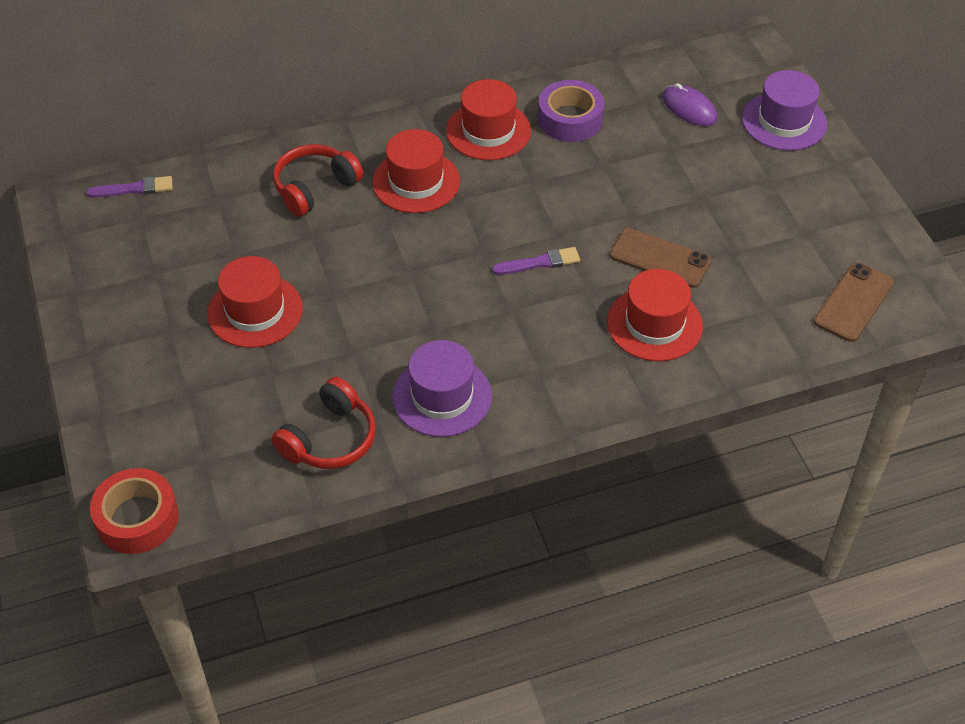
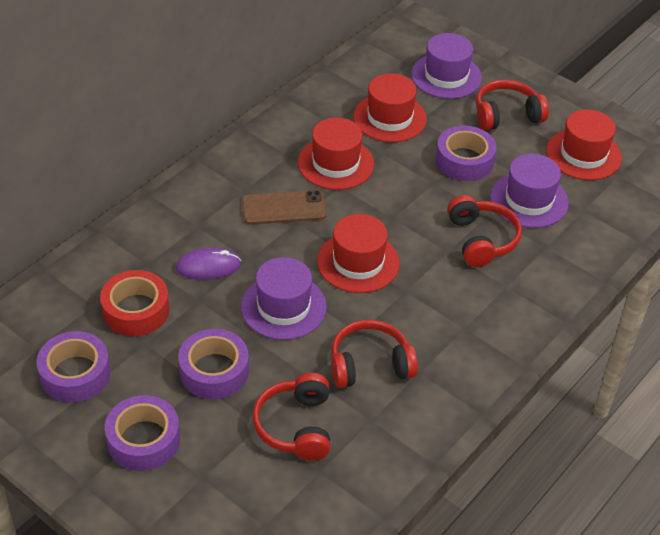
brown phone: [610,228,711,288] [814,263,894,342] = 2 -> [242,190,327,225] = 1
purple brush: [86,176,173,198] [492,247,580,275] = 2 -> none = 0
purple hat: [392,340,492,437] [742,70,827,151] = 2 -> [241,257,327,340] [411,33,482,99] [490,154,569,228] = 3
purple tape: [538,80,604,142] = 1 -> [36,331,111,402] [105,395,180,471] [178,329,249,399] [436,126,497,181] = 4
red headphones: [271,377,376,469] [273,144,363,217] = 2 -> [252,373,330,461] [331,320,418,388] [447,195,522,267] [476,80,549,130] = 4

